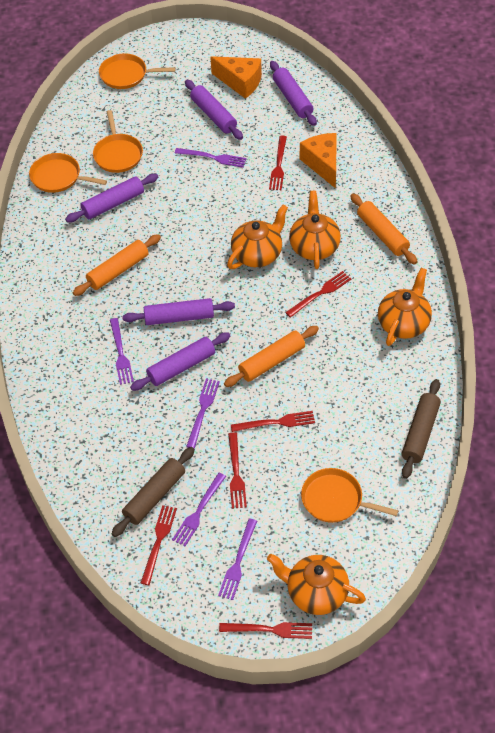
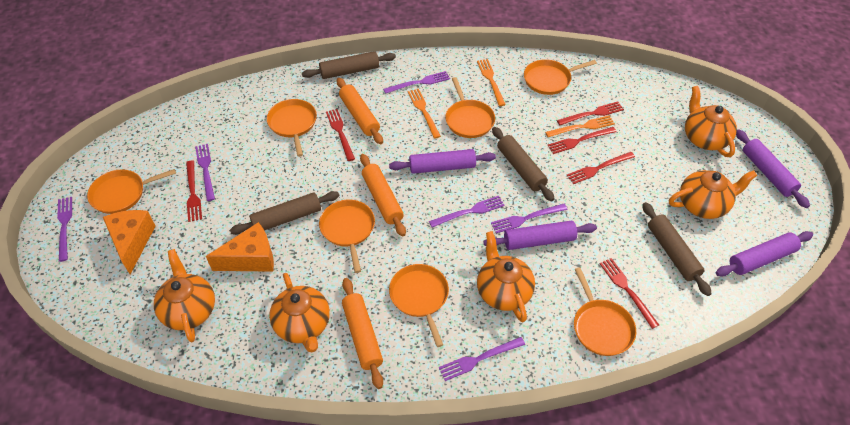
brown rolling pin: [112,447,195,537] [402,379,441,479] = 2 -> [230,191,339,235] [302,51,396,79] [492,127,554,201] [642,202,712,296] = 4
orange fork: none = 0 -> [408,89,441,139] [477,59,506,106] [545,115,615,137] = 3
orange pan: [29,153,107,193] [93,110,143,173] [99,53,176,89] [301,468,398,523] = 4 -> [87,169,176,214] [267,99,317,157] [319,200,375,273] [389,264,449,347] [445,77,495,138] [524,59,597,95] [574,267,636,356] = 7
orange teapot: [227,205,288,269] [267,554,366,615] [289,191,341,269] [378,268,432,346] = 4 -> [154,249,215,342] [269,273,330,353] [477,231,535,322] [669,170,757,219] [685,86,737,157] = 5
purple fork: [110,318,134,385] [172,473,226,546] [175,148,247,168] [186,379,220,449] [218,518,257,600] = 5 -> [57,197,72,262] [195,144,215,201] [383,71,450,94] [429,196,505,227] [439,337,525,381] [491,204,568,233] = 6
purple rolling pin: [65,174,158,222] [122,298,235,325] [130,333,230,391] [185,80,243,140] [270,61,317,126] = 5 -> [389,149,496,174] [483,221,597,250] [716,231,813,277] [736,129,810,208] = 4

